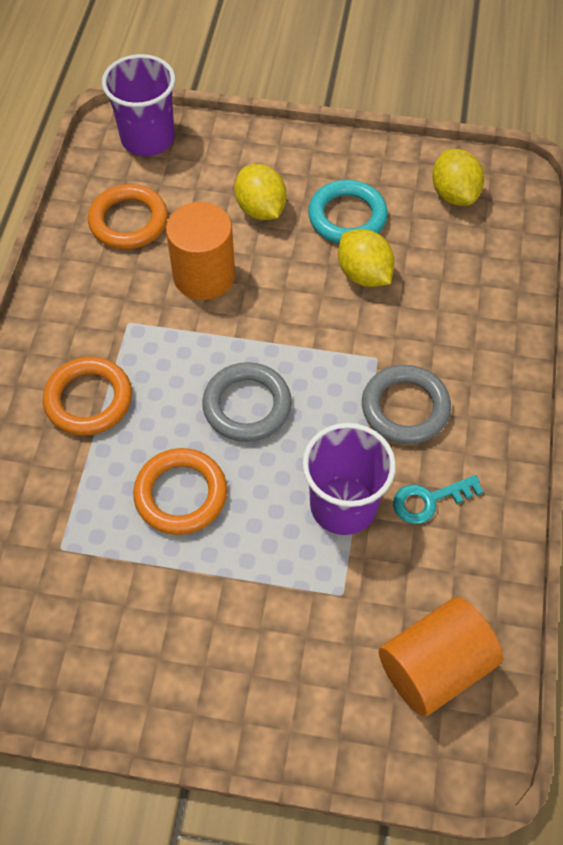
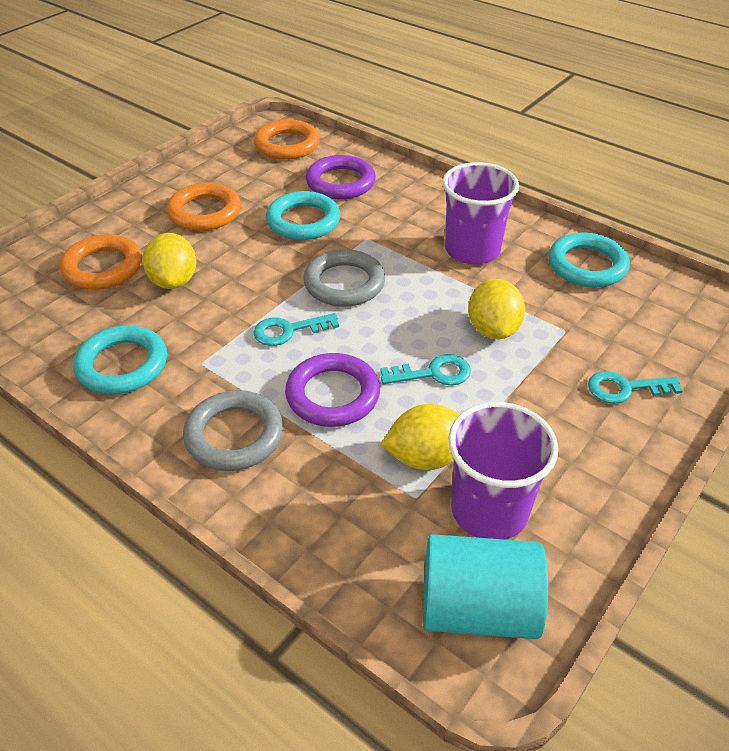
orange cylinder: [166,202,235,300] [379,597,503,717] = 2 -> none = 0
purple ring: none = 0 -> [285,353,380,427] [306,155,376,199] = 2
turquoise cylinder: none = 0 -> [423,534,548,639] = 1
turquoise key: [393,475,483,524] = 1 -> [253,313,339,346] [380,354,471,385] [588,371,683,404] = 3
turquoise ring: [308,180,388,243] = 1 -> [73,325,167,394] [266,191,340,240] [548,232,630,288] = 3

